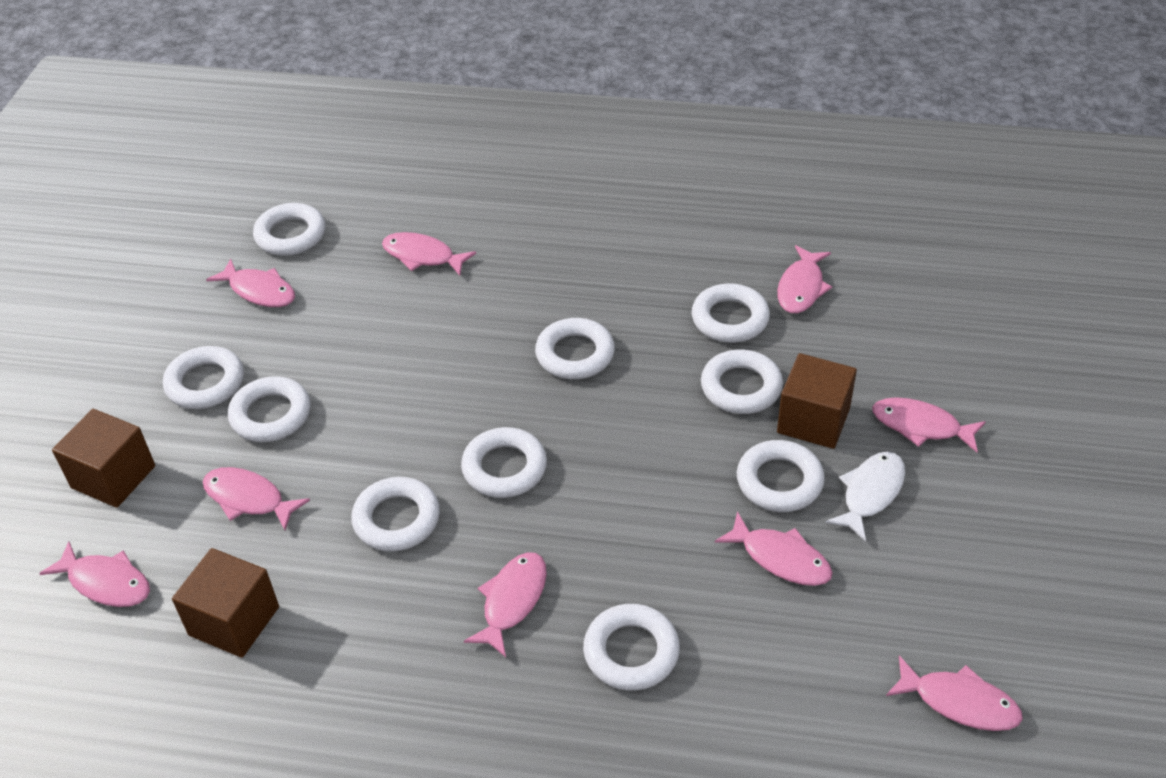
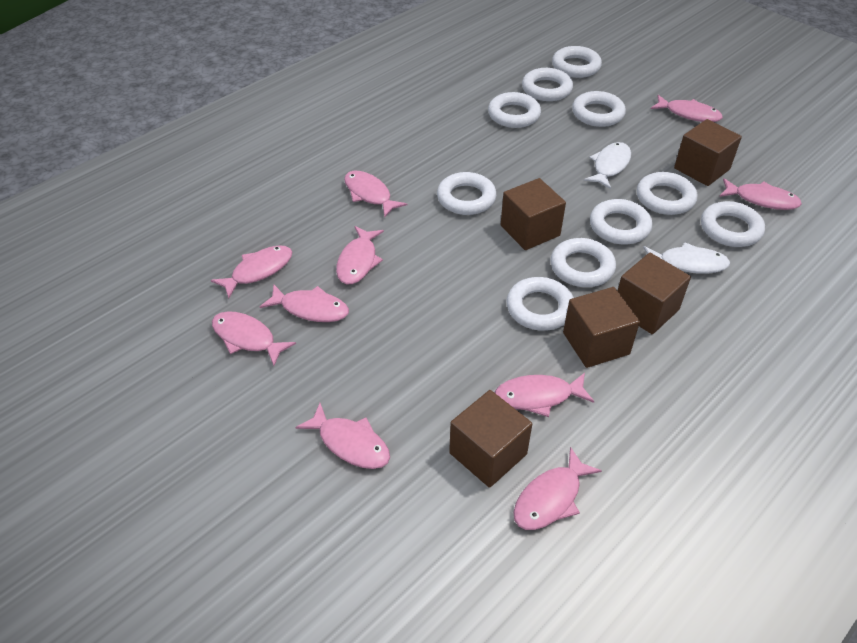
brown cube: [52,409,155,508] [172,548,279,658] [777,353,857,449] = 3 -> [449,390,532,488] [501,178,566,250] [563,287,640,368] [618,253,691,334] [674,119,742,186] = 5
pink fish: [39,541,150,607] [203,467,310,530] [206,258,295,307] [382,232,476,276] [464,552,547,657] [715,512,833,586] [777,245,832,313] [872,397,986,452] [886,656,1023,731] = 9 -> [211,245,292,299] [212,311,296,366] [260,285,349,322] [295,403,390,469] [336,226,384,284] [344,171,407,218] [495,373,594,417] [513,447,602,530] [651,95,723,122] [719,178,802,210] = 10
white fish: [825,452,905,542] = 1 -> [584,142,631,189] [643,242,730,274] = 2

